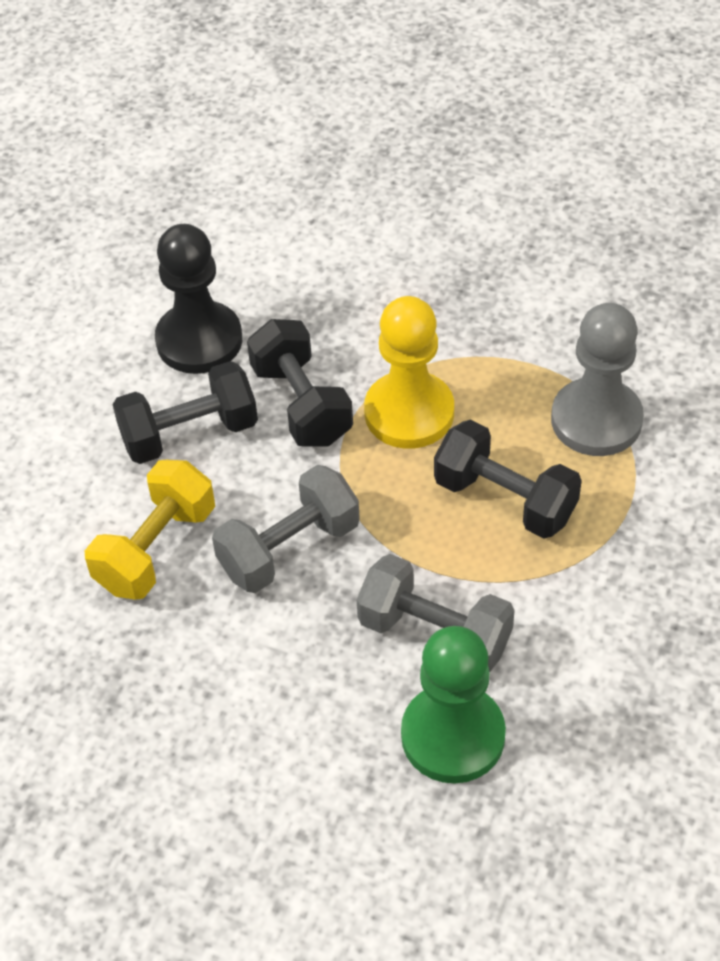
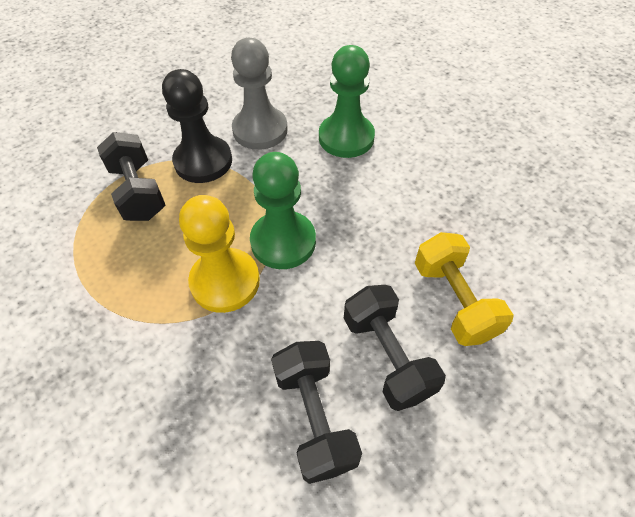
green pawn: [401,626,506,783] = 1 -> [250,152,316,269] [319,45,375,158] = 2
grey dumbbell: [212,465,360,593] [357,554,515,673] = 2 -> none = 0

